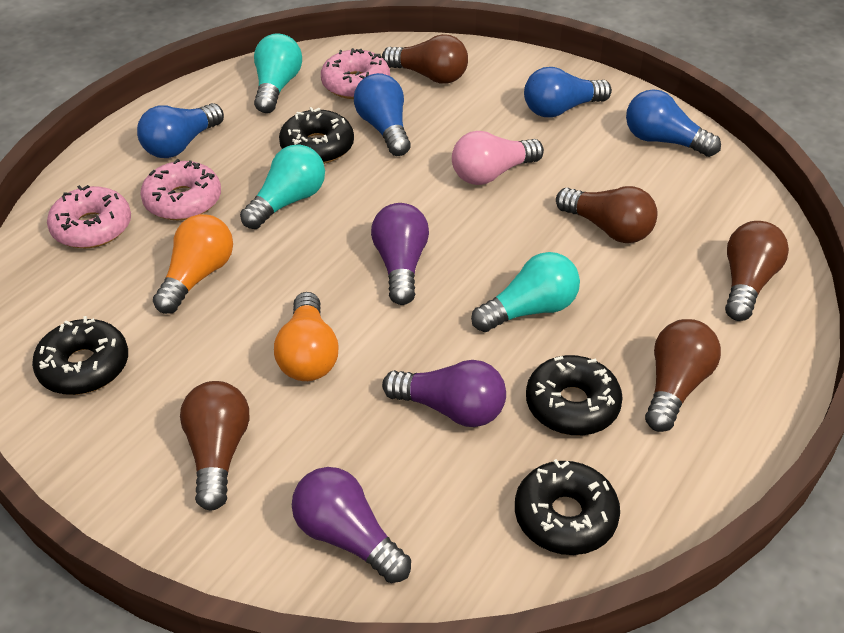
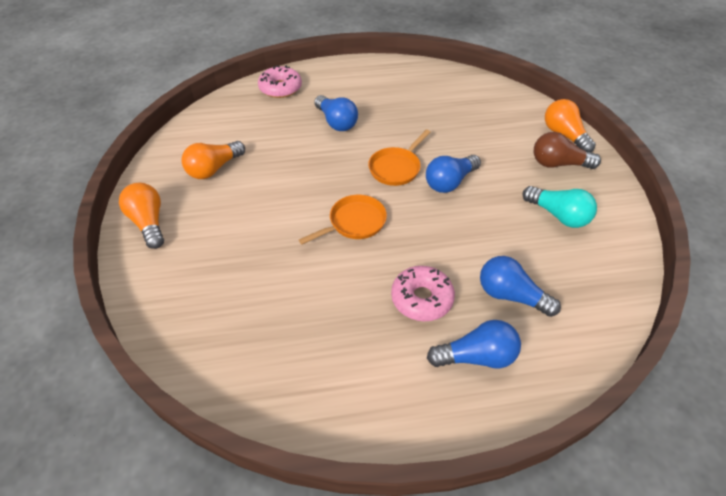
black donut: [32,316,128,395] [279,107,354,164] [515,459,620,555] [526,355,623,435] = 4 -> none = 0
brown light bulb: [180,381,249,511] [382,34,468,84] [556,186,658,243] [645,319,721,432] [725,221,789,321] = 5 -> [534,132,601,169] = 1
orange light bulb: [153,214,233,314] [274,292,339,381] = 2 -> [119,183,164,249] [181,141,245,179] [545,99,596,153] = 3
orange pan: none = 0 -> [299,195,387,244] [368,130,430,186] = 2
pink donut: [47,185,131,248] [140,159,221,220] [321,48,390,99] = 3 -> [258,65,302,98] [391,266,455,321] = 2
pink light bulb: [452,131,544,185] = 1 -> none = 0
purple light bulb: [292,467,411,583] [371,203,429,305] [382,360,506,427] = 3 -> none = 0
turquoise light bulb: [240,144,325,229] [254,33,302,113] [471,252,580,332] = 3 -> [522,186,597,228] = 1

